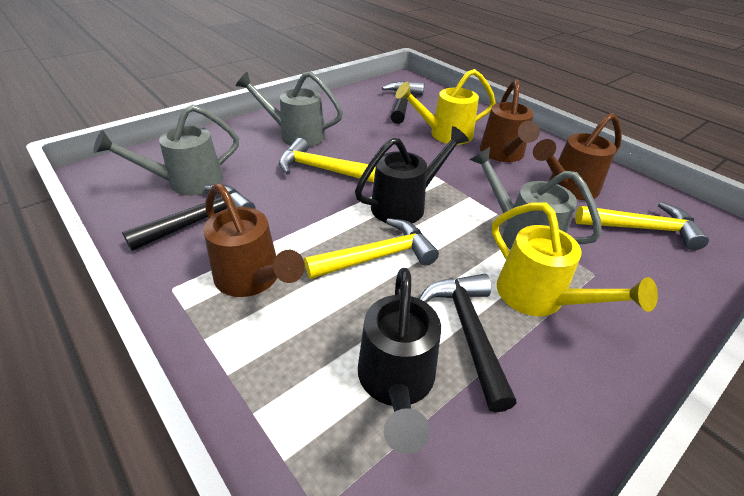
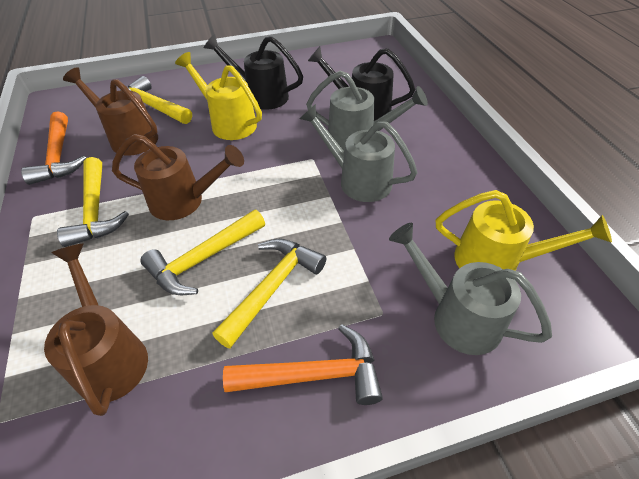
black hammer: [122,184,255,251] [382,81,424,124] [419,274,517,412] = 3 -> none = 0
orange hammer: none = 0 -> [21,111,86,185] [223,324,383,405] = 2
yellow hammer: [279,138,376,182] [304,218,439,279] [575,202,709,250] = 3 -> [57,157,129,247] [120,76,192,124] [140,210,265,295] [212,239,326,348] = 4

